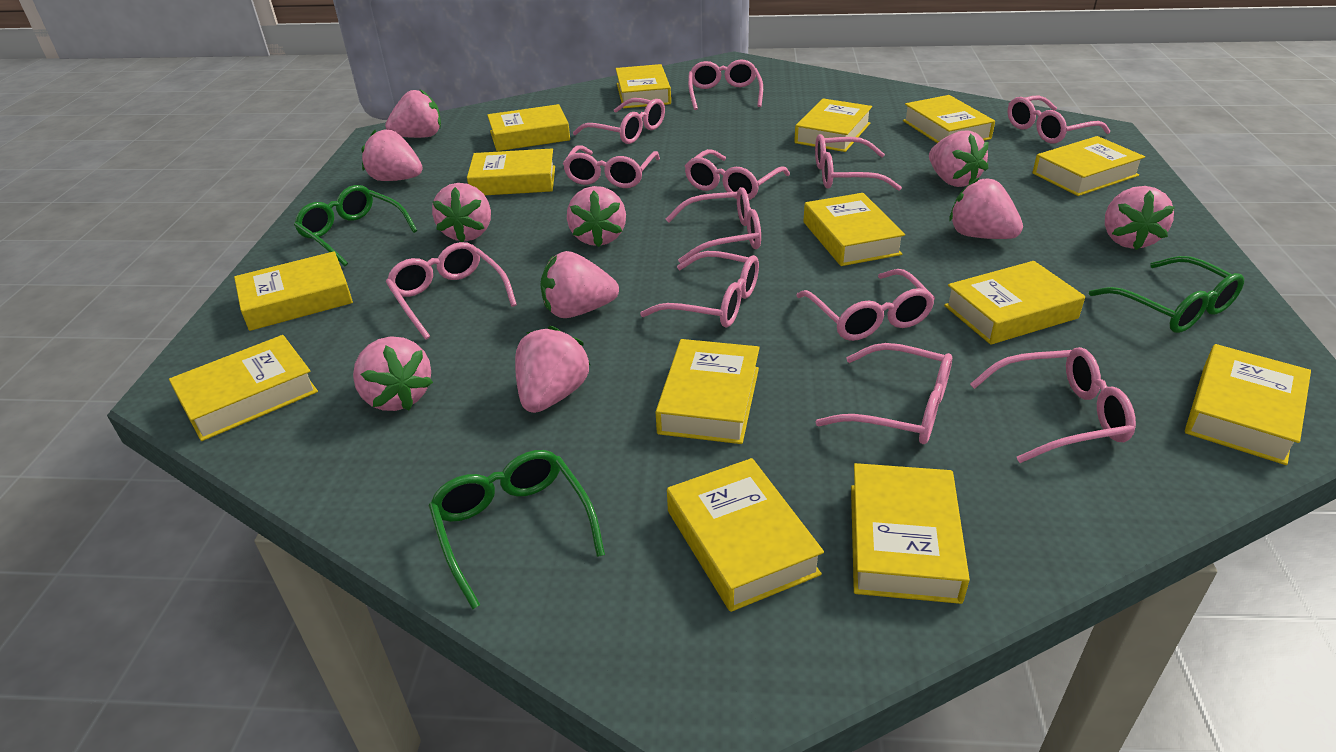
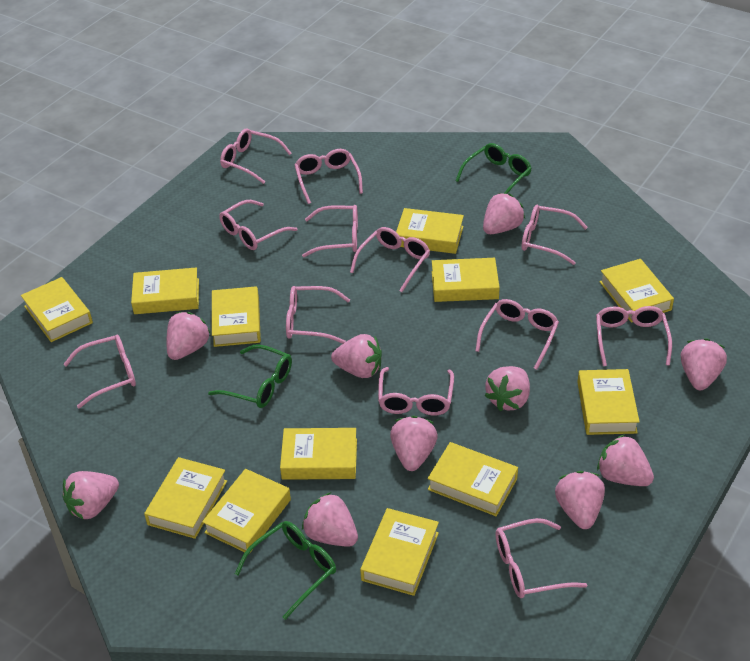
yellow book: [169,335,318,441] [234,251,353,331] [467,148,555,195] [487,104,570,151] [616,64,671,108] [656,339,760,444] [667,458,824,612] [794,98,872,152] [803,193,905,266] [851,463,970,604] [903,95,995,143] [944,261,1085,345] [1032,136,1145,196] [1185,344,1311,465] = 14 -> [21,277,93,342] [131,267,199,314] [144,457,227,539] [202,469,291,554] [212,286,261,347] [280,428,357,480] [360,508,439,596] [396,208,464,254] [428,442,518,516] [432,258,500,302] [577,369,640,435] [599,259,674,323] = 12

